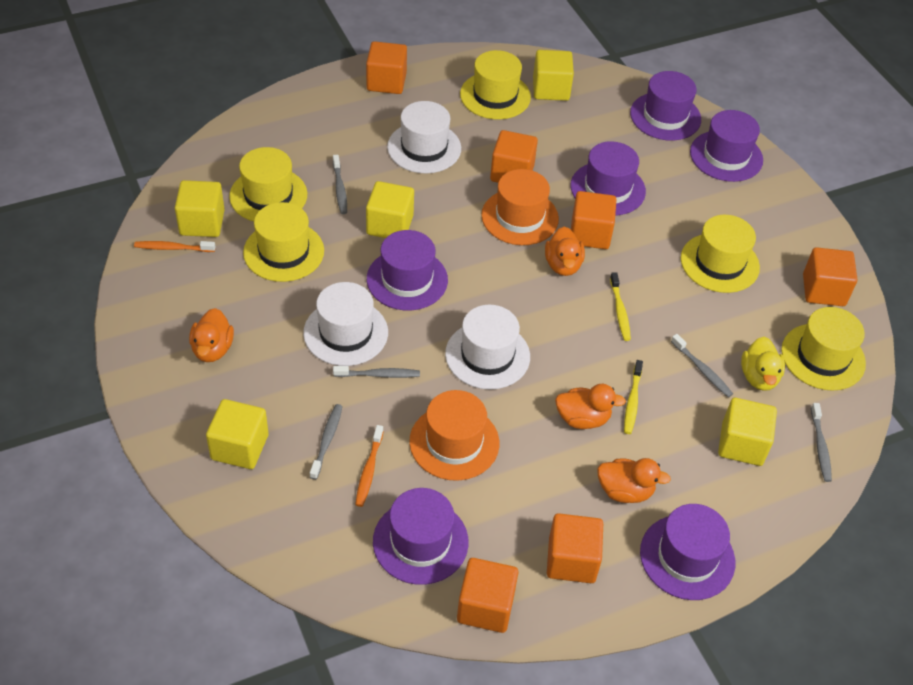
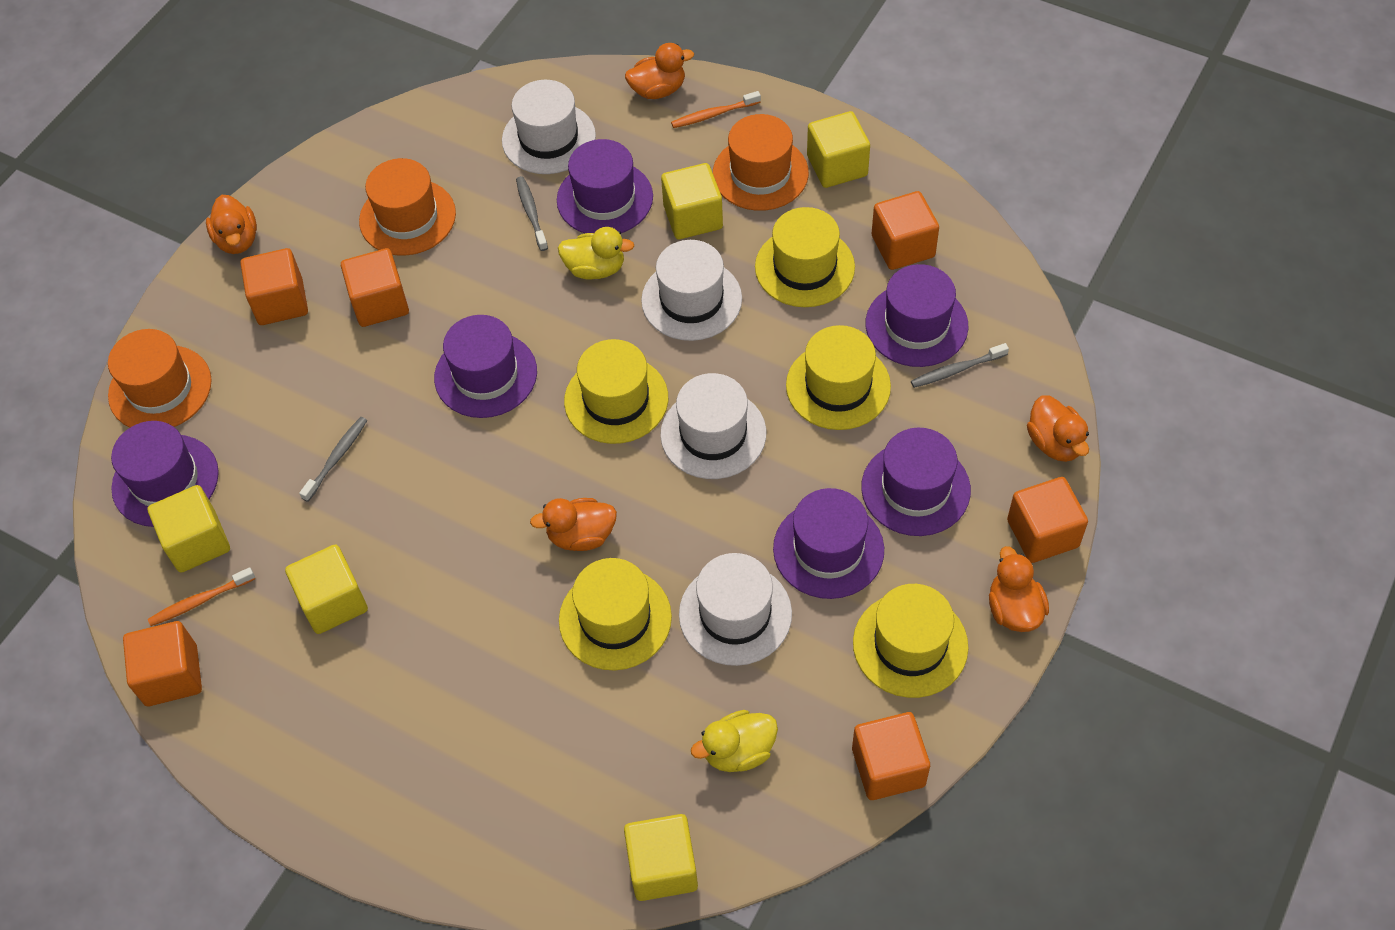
grey toothbrush: [310,404,343,480] [333,155,347,214] [333,366,420,378] [671,334,733,398] [811,403,832,482] = 5 -> [299,417,367,502] [516,176,548,251] [911,343,1009,388] = 3
orange duck: [189,308,234,362] [545,226,585,276] [555,384,626,429] [597,458,671,503] = 4 -> [206,195,257,254] [530,498,617,551] [625,43,694,99] [989,546,1049,632] [1027,395,1089,462] = 5
orange hat: [409,390,499,481] [481,169,559,245] = 2 -> [108,329,212,427] [359,158,456,256] [713,114,809,211] = 3
white hat: [303,282,388,366] [387,101,461,174] [445,305,530,390] = 3 -> [502,80,596,174] [641,240,742,341] [660,373,766,479] [679,553,792,666] = 4
yellow duck: [741,337,785,391] = 1 -> [558,227,634,279] [691,710,778,772] = 2
yellow toothbrush: [610,272,631,341] [624,360,643,434] = 2 -> none = 0

